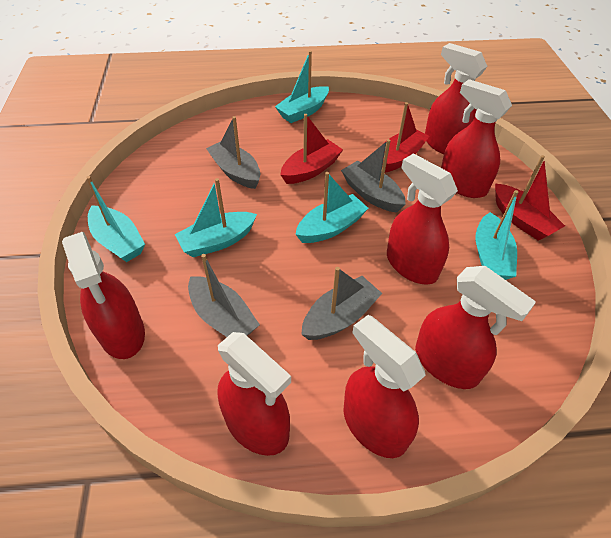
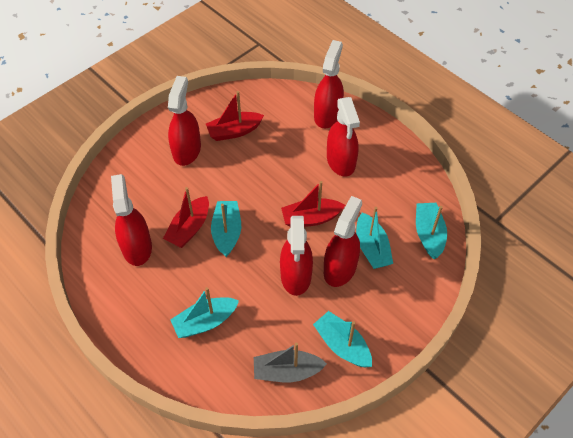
grey boat: [188,254,260,337] [206,116,260,189] [301,267,382,340] [341,139,406,212] = 4 -> [254,343,327,382] = 1
red spray bottle: [62,232,145,359] [217,332,291,456] [344,315,426,458] [387,153,458,285] [415,266,536,389] [425,43,487,154] [441,79,512,198] = 7 -> [111,174,152,266] [168,76,201,166] [280,216,313,296] [314,40,344,128] [324,196,362,287] [327,97,360,177] = 6

